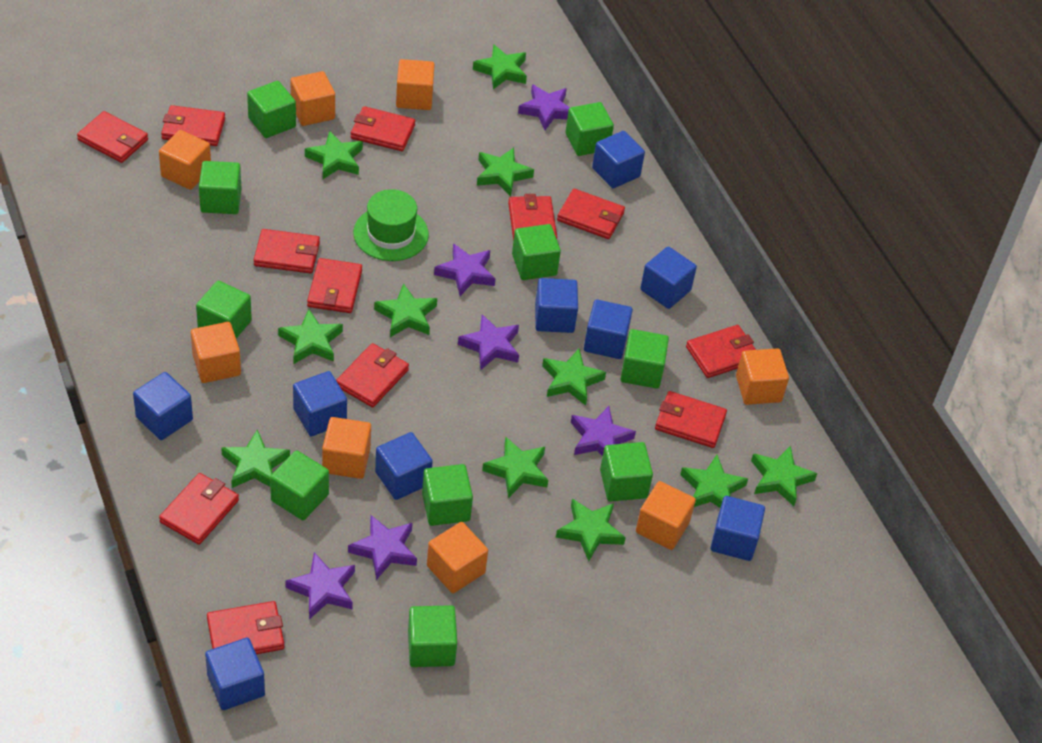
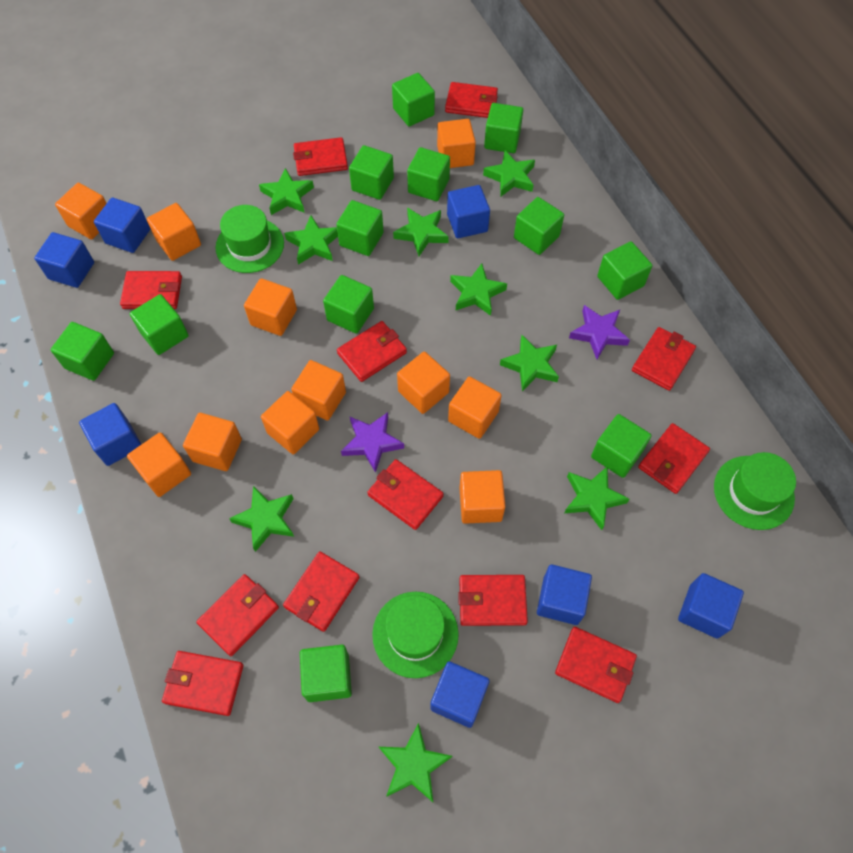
blue cube: [133,372,193,440] [205,638,265,710] [293,371,347,436] [375,432,433,500] [535,278,578,333] [584,299,633,359] [592,131,645,188] [640,246,697,309] [710,496,765,561] = 9 -> [34,232,94,288] [79,403,142,466] [94,197,150,253] [430,661,490,728] [447,185,490,238] [537,565,592,625] [678,573,744,639] = 7
green cube: [196,281,252,339] [199,161,241,214] [247,81,296,138] [270,450,329,520] [408,605,457,667] [422,464,473,526] [512,224,561,280] [565,102,614,156] [600,442,653,502] [621,329,669,389] = 10 -> [51,322,114,381] [130,294,189,355] [300,645,352,702] [323,275,374,334] [336,200,384,256] [349,145,394,200] [392,73,435,126] [407,147,450,201] [484,103,523,153] [514,197,564,255] [591,414,651,478] [597,241,652,300] = 12
green hat: [353,189,429,261] = 1 -> [215,205,284,273] [372,592,459,678] [714,452,796,530] = 3
green star: [221,429,290,488] [278,309,343,364] [305,131,363,179] [374,283,437,337] [473,44,527,89] [477,148,534,196] [482,437,548,498] [542,349,606,405] [556,499,626,561] [680,455,748,508] [751,446,817,506] = 11 -> [229,486,294,552] [259,168,314,215] [284,215,338,265] [379,723,452,802] [393,208,449,256] [450,263,507,316] [483,150,535,197] [500,335,559,391] [564,466,629,530] = 9
orange cube: [159,130,211,190] [191,322,241,383] [290,71,335,126] [322,417,371,479] [396,59,435,110] [427,522,488,593] [636,481,696,550] [736,348,789,405] = 8 -> [55,183,107,240] [127,433,191,497] [147,203,201,261] [183,413,242,471] [244,278,297,336] [261,391,319,454] [291,360,346,421] [397,351,450,414] [437,119,476,168] [448,377,502,439] [459,470,506,524] = 11
purple star: [285,552,355,619] [348,515,417,580] [434,243,495,296] [458,314,519,370] [518,84,570,130] [571,406,636,456] = 6 -> [341,412,404,473] [569,305,630,359] = 2

